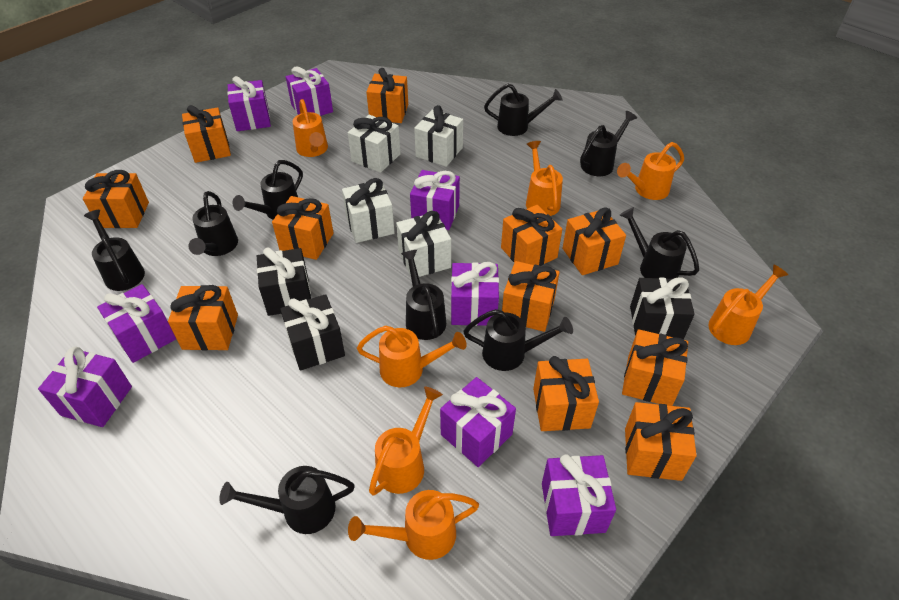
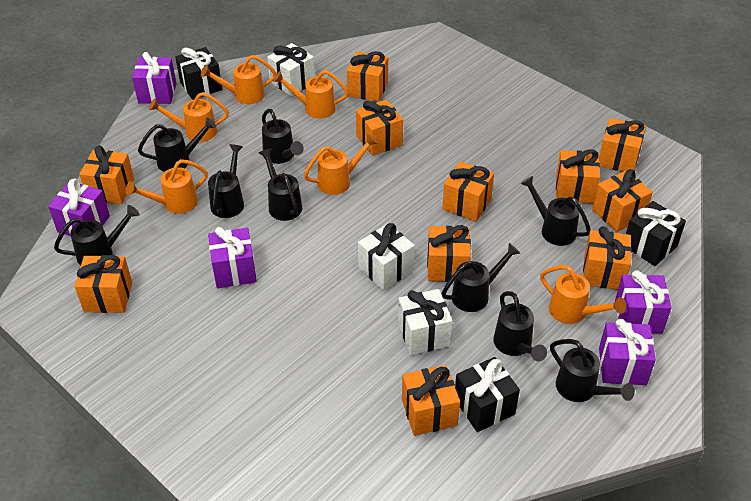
orange watering can: [293,99,328,157] [348,490,479,560] [357,326,467,387] [369,387,443,495] [526,141,563,216] [617,142,684,200] [709,264,788,345] = 7 -> [126,159,208,214] [149,92,229,142] [201,55,277,104] [273,70,349,118] [304,134,378,195] [540,265,626,324] = 6
purple gift: [38,346,132,427] [97,284,176,363] [227,76,271,131] [286,67,333,116] [410,170,460,230] [440,377,516,467] [451,262,499,326] [542,454,616,536] = 8 -> [48,179,110,236] [132,52,177,104] [208,227,257,288] [599,319,656,385] [615,270,672,334] = 5
white gift: [342,178,395,243] [348,115,401,173] [396,211,451,277] [414,105,463,167] = 4 -> [267,43,315,96] [358,223,415,290] [398,289,453,355] = 3

